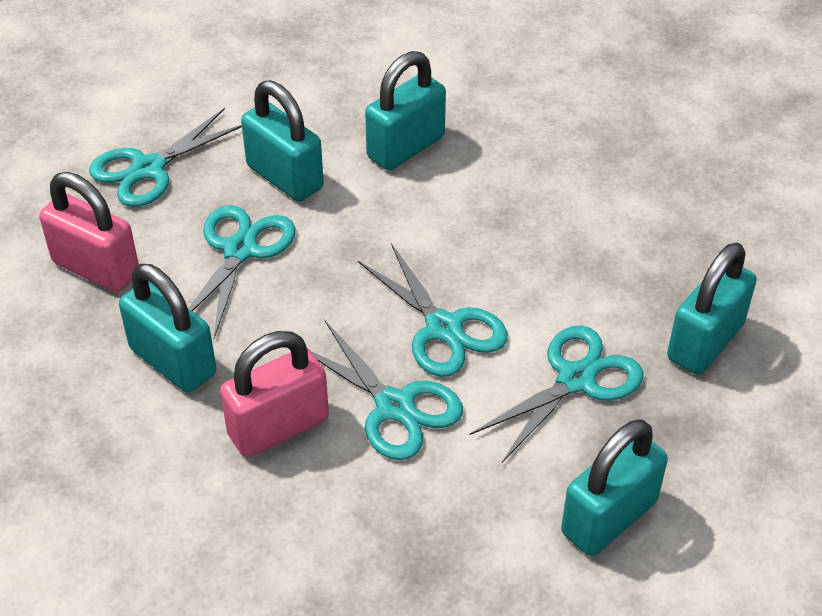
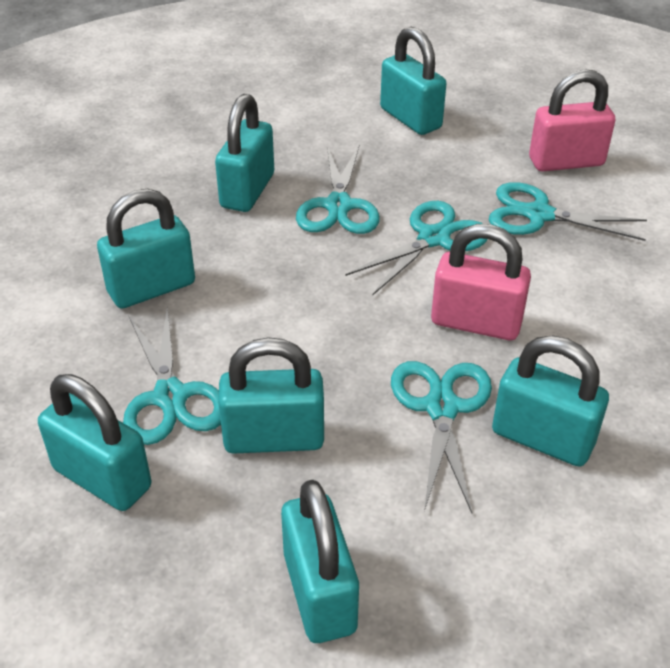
turquoise padlock: [119,264,216,393] [241,80,324,201] [365,51,446,170] [561,420,668,556] [667,243,757,375] = 5 -> [38,374,152,511] [97,189,195,308] [215,94,274,212] [218,337,324,454] [281,480,359,643] [380,27,446,135] [492,336,609,467] = 7

